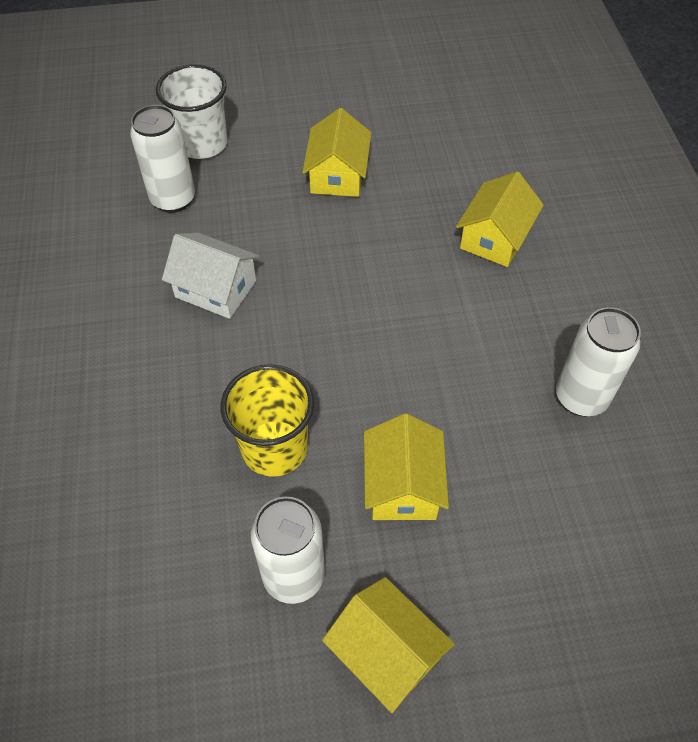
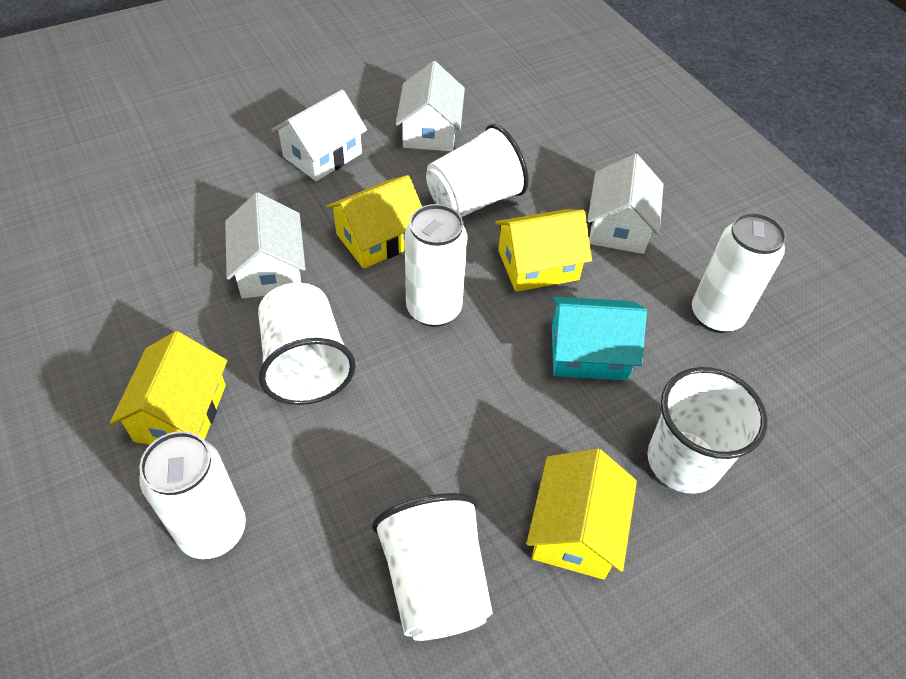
turquoise house: none = 0 -> [552,296,647,381] = 1
white cup: [156,64,228,159] = 1 -> [258,283,356,405] [372,493,493,641] [426,124,529,217] [647,367,767,494] = 4
white house: [162,233,260,319] = 1 -> [225,192,306,298] [271,89,367,181] [396,61,465,151] [587,154,664,254] = 4
yellow cup: [221,364,314,477] = 1 -> none = 0

